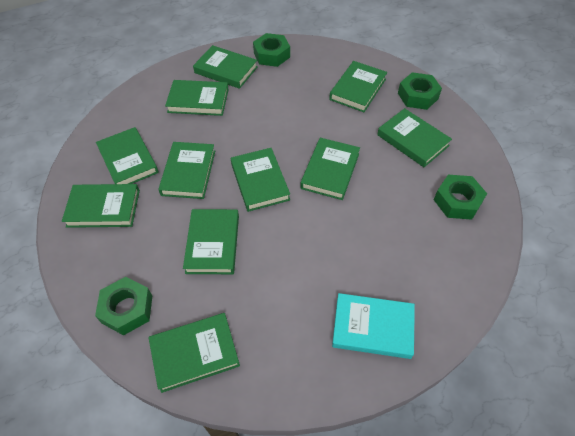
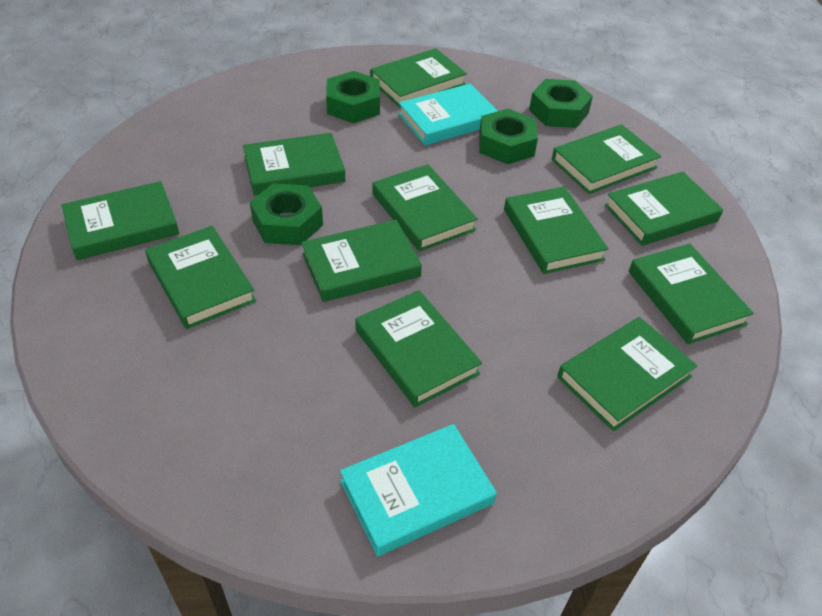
green book: [62,184,140,228] [96,127,159,184] [148,313,240,393] [158,142,215,199] [165,80,229,116] [183,209,239,274] [193,45,258,89] [231,148,290,212] [301,138,360,200] [329,61,387,112] [377,108,452,167] = 11 -> [62,181,179,260] [145,226,256,329] [243,133,345,196] [301,220,422,302] [355,290,482,407] [370,48,467,108] [373,164,478,252] [504,186,609,274] [552,124,661,194] [557,317,697,431] [605,172,723,246] [629,243,754,344] = 12
turquoise book: [332,293,415,359] = 1 -> [340,424,497,556] [398,83,498,146] = 2

